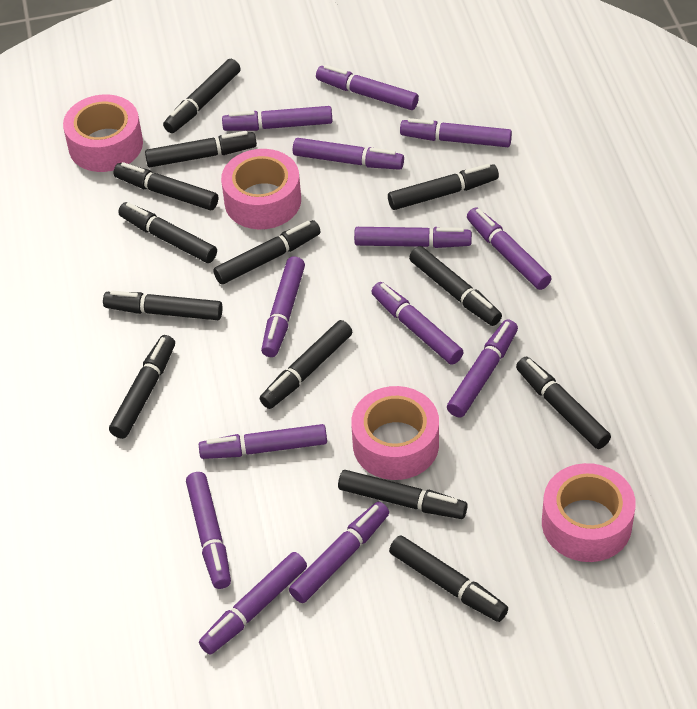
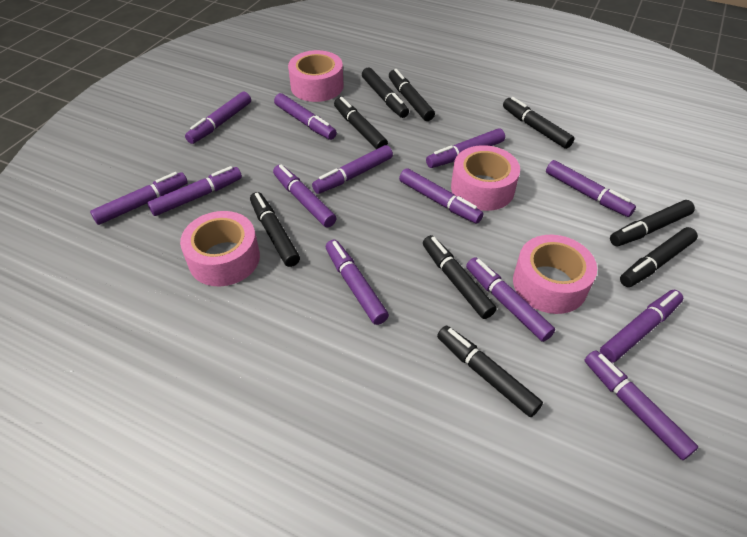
black marker: [103,291,223,320] [109,335,175,439] [113,162,218,210] [118,202,217,263] [145,131,257,167] [163,59,241,133] [213,220,321,285] [260,320,352,409] [338,470,468,519] [388,164,499,210] [389,535,508,622] [409,246,502,326] [516,357,611,449] = 13 -> [250,192,300,267] [334,97,388,149] [362,68,409,118] [389,69,435,121] [423,235,496,319] [437,326,543,417] [503,97,575,149] [610,200,695,246] [620,227,698,287] = 9

